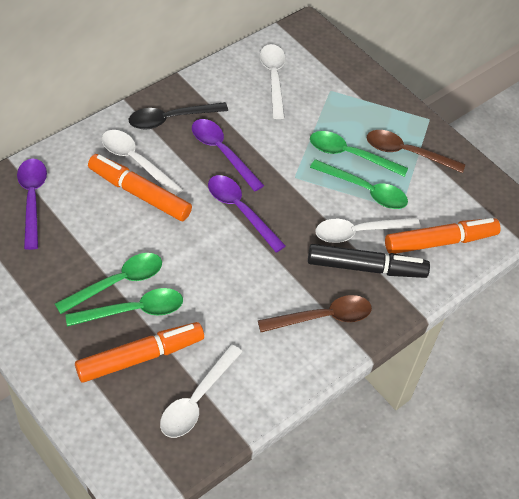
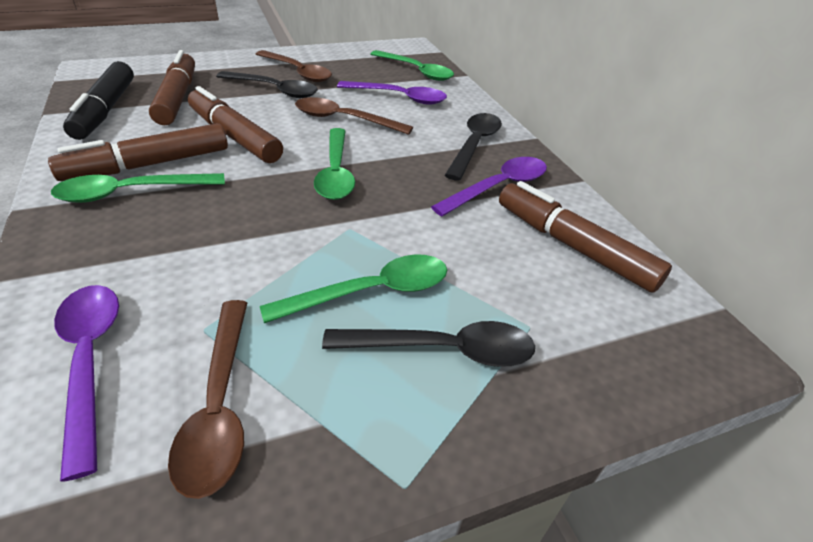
black spoon: [129,102,228,130] = 1 -> [216,71,318,98] [322,321,535,367] [445,113,502,181] = 3
brown marker: none = 0 -> [48,123,228,181] [149,50,195,125] [188,86,283,163] [499,181,672,293] = 4
brown spoon: [258,295,372,332] [367,130,465,173] = 2 -> [168,300,247,499] [256,50,332,82] [295,97,413,135] = 3
orange marker: [75,322,204,383] [88,154,192,221] [385,218,501,254] = 3 -> none = 0
white spoon: [101,130,183,196] [160,344,242,438] [260,44,286,119] [316,218,421,243] = 4 -> none = 0

